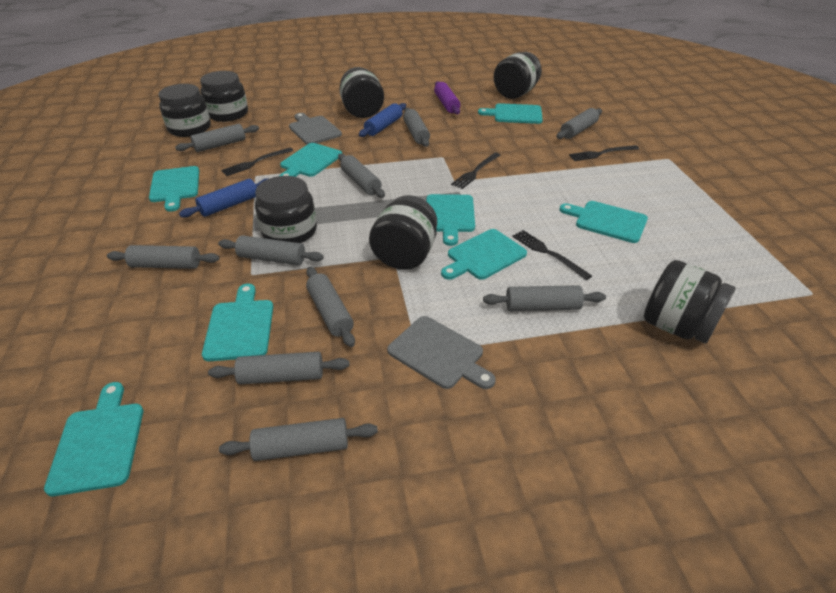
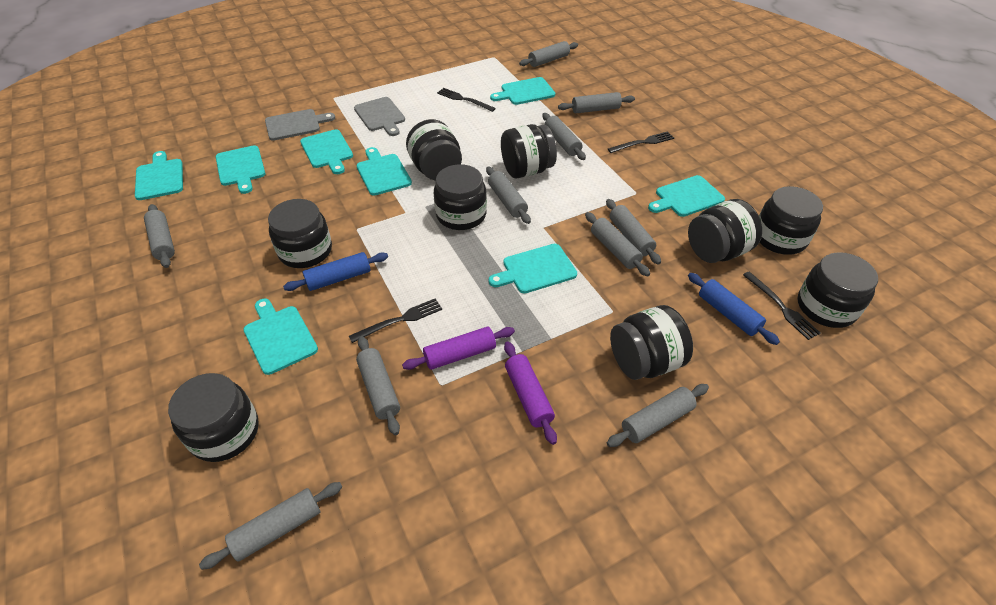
black jar: [158,84,211,137] [200,71,248,122] [255,176,317,243] [339,67,384,118] [369,195,437,270] [494,52,542,99] [644,260,735,343] = 7 -> [168,373,259,462] [268,199,332,268] [406,119,462,181] [434,164,487,230] [501,124,557,178] [610,305,693,380] [688,199,762,263] [759,186,823,255] [797,252,878,328] = 9
purple rolling pin: [434,81,460,114] = 1 -> [402,327,515,370] [504,341,557,445] = 2

